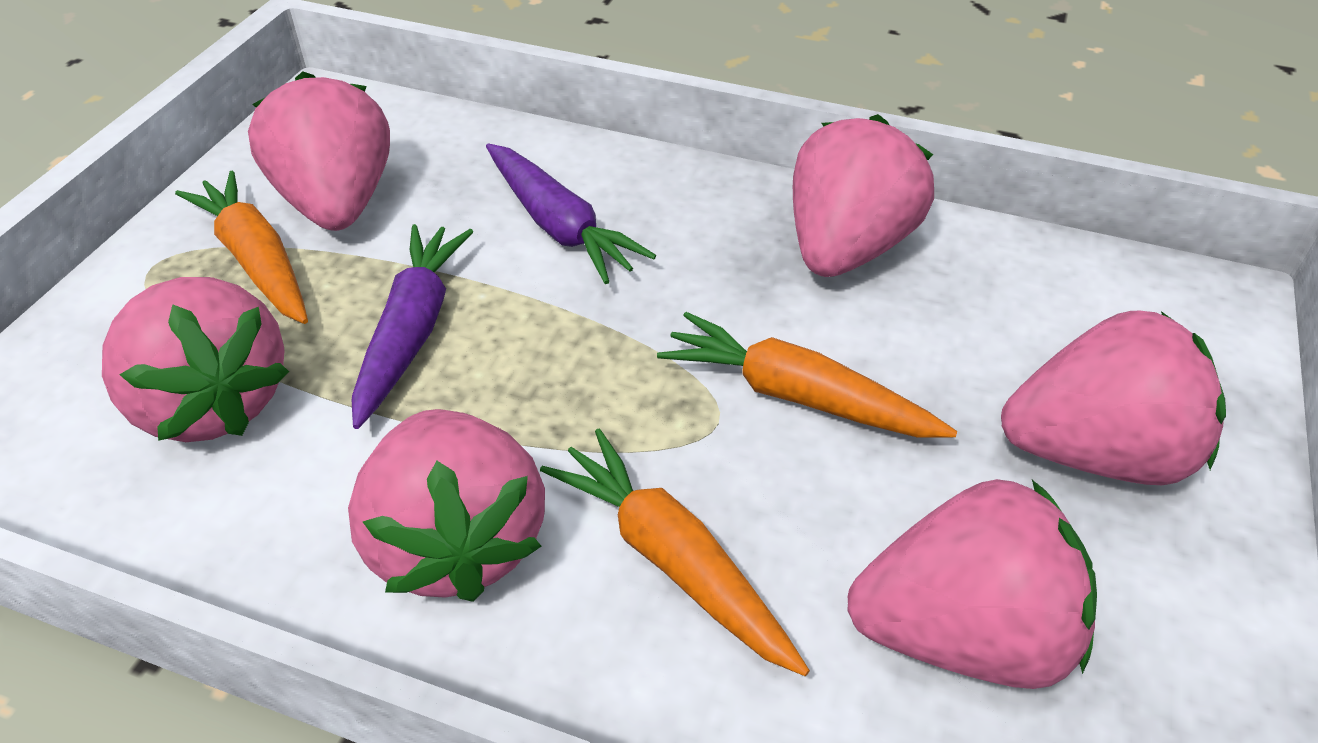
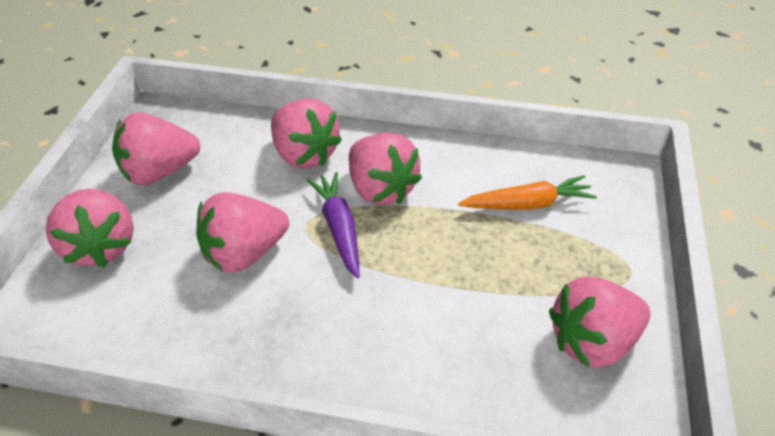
orange carrot: [175,170,308,324] [540,429,810,676] [657,312,957,438] = 3 -> [458,175,597,210] = 1
purple carrot: [351,224,473,429] [486,143,656,284] = 2 -> [306,172,359,278] = 1

